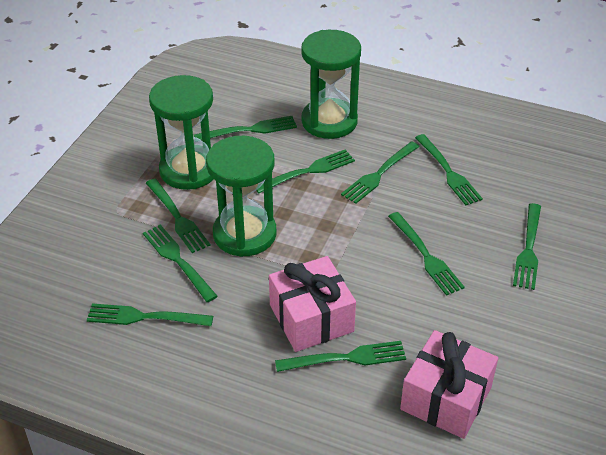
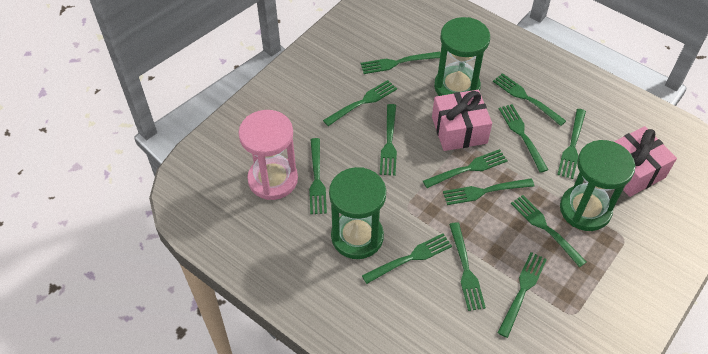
green fork: [87,303,213,326] [143,225,218,302] [146,178,211,253] [194,116,297,140] [256,150,355,193] [275,341,406,372] [341,141,420,204] [388,212,465,296] [415,134,483,205] [513,203,541,290] = 10 -> [309,138,327,214] [323,80,397,126] [360,52,440,74] [362,234,452,284] [380,104,397,176] [423,149,508,188] [443,178,534,205] [449,222,486,311] [493,73,566,126] [498,252,547,338] [499,104,549,173] [511,195,587,267] [557,109,586,179] = 13
pink hourglass: none = 0 -> [238,110,298,200] = 1

